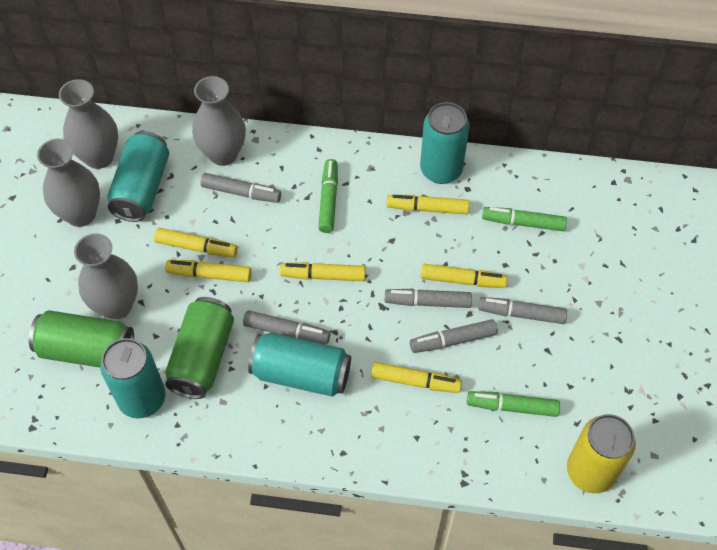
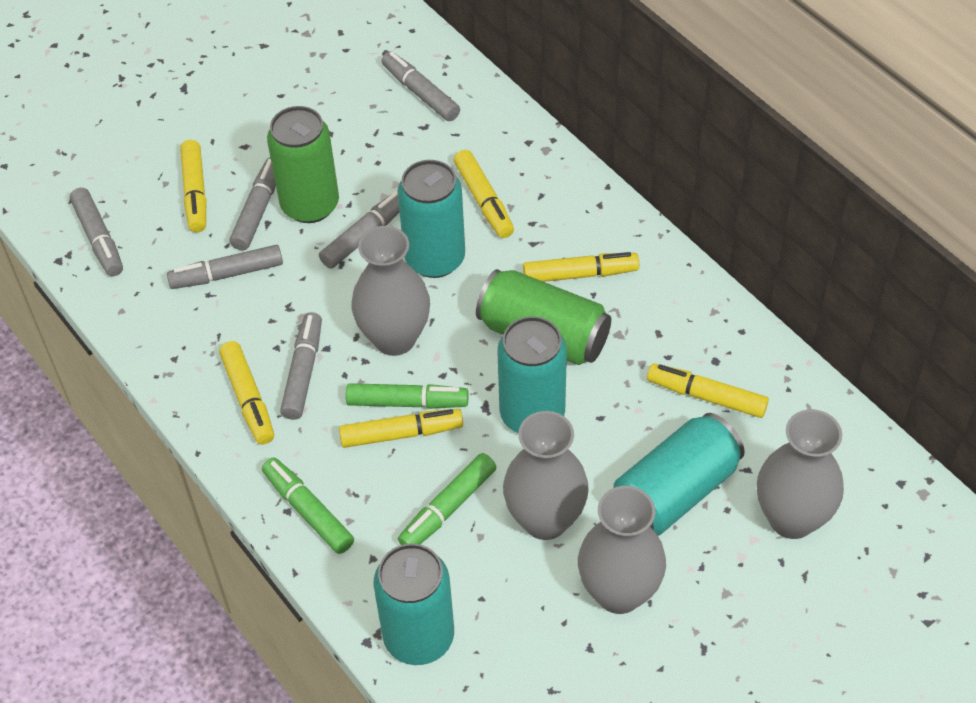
grey marker: [200,173,281,203] [243,310,331,344] [385,289,472,308] [410,319,498,353] [478,297,567,324] = 5 -> [70,188,123,276] [167,245,283,289] [229,157,276,250] [280,312,322,420] [319,190,399,269] [382,51,460,121] = 6
yellow can: [567,414,636,493] = 1 -> none = 0

